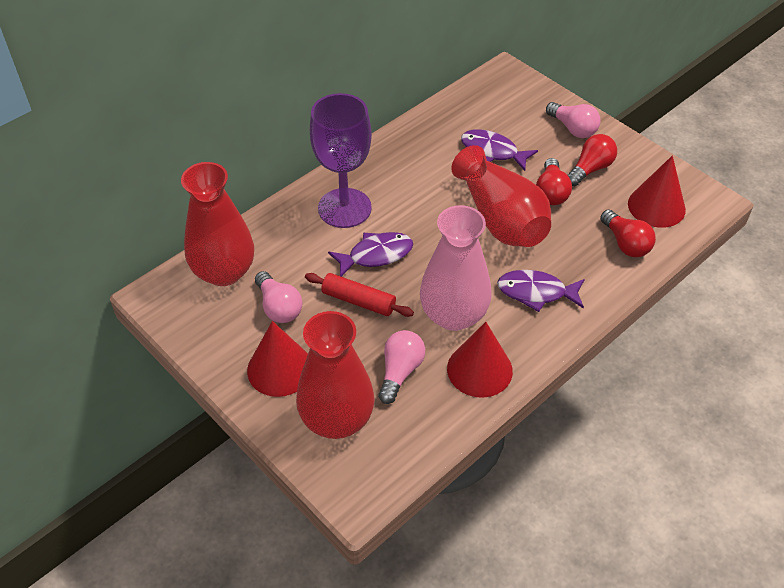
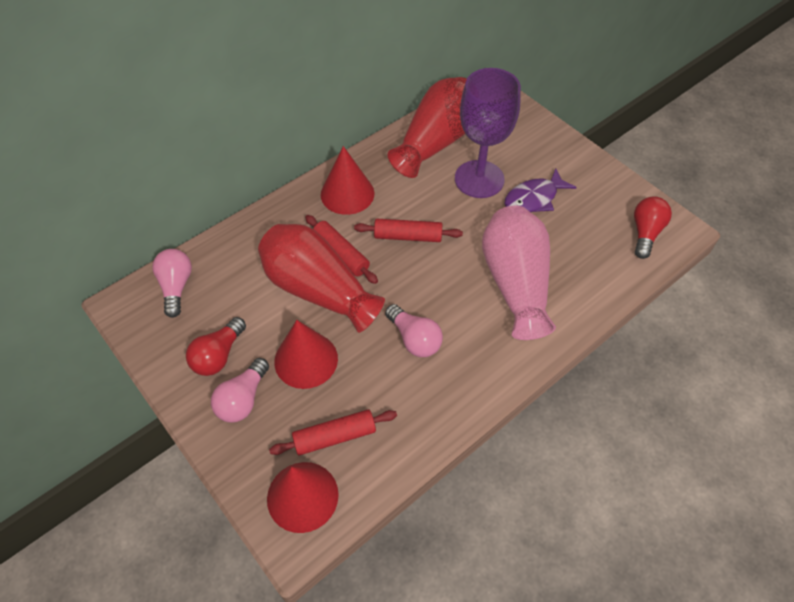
purple fish: [328,232,413,277] [461,129,538,171] [497,270,585,312] = 3 -> [505,169,577,212] = 1
red light bulb: [536,158,572,205] [568,134,617,186] [600,209,656,257] = 3 -> [186,317,246,376] [634,196,672,259] = 2
red rolling pin: [305,273,414,317] = 1 -> [269,410,397,456] [305,215,378,284] [354,219,463,242] = 3
red vase: [181,162,254,286] [296,311,375,439] [452,145,551,247] = 3 -> [258,224,385,333] [388,77,467,178] = 2

